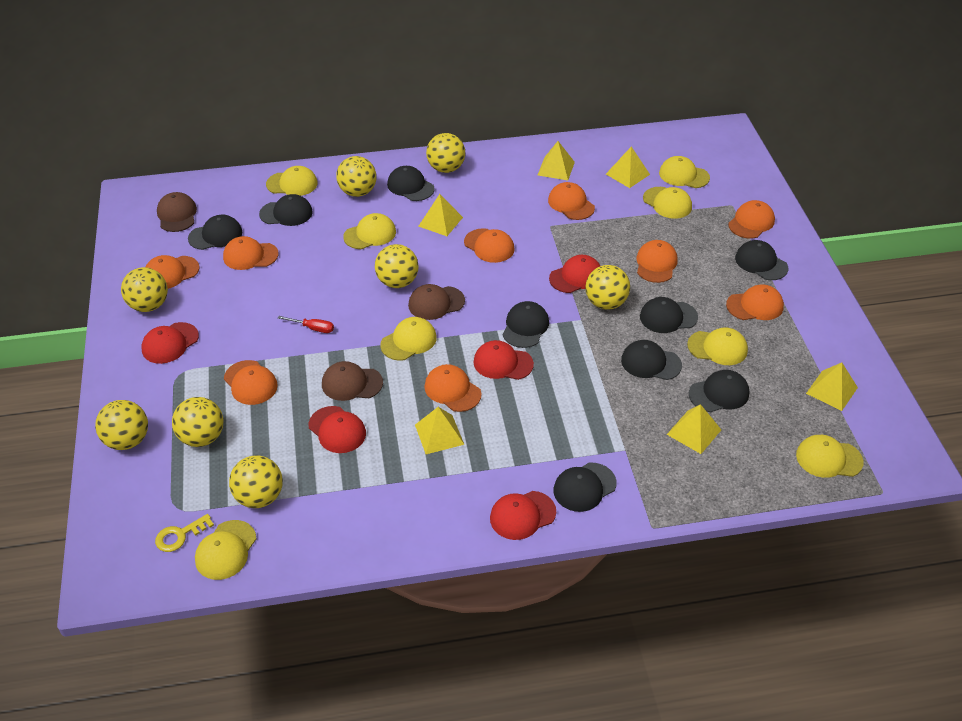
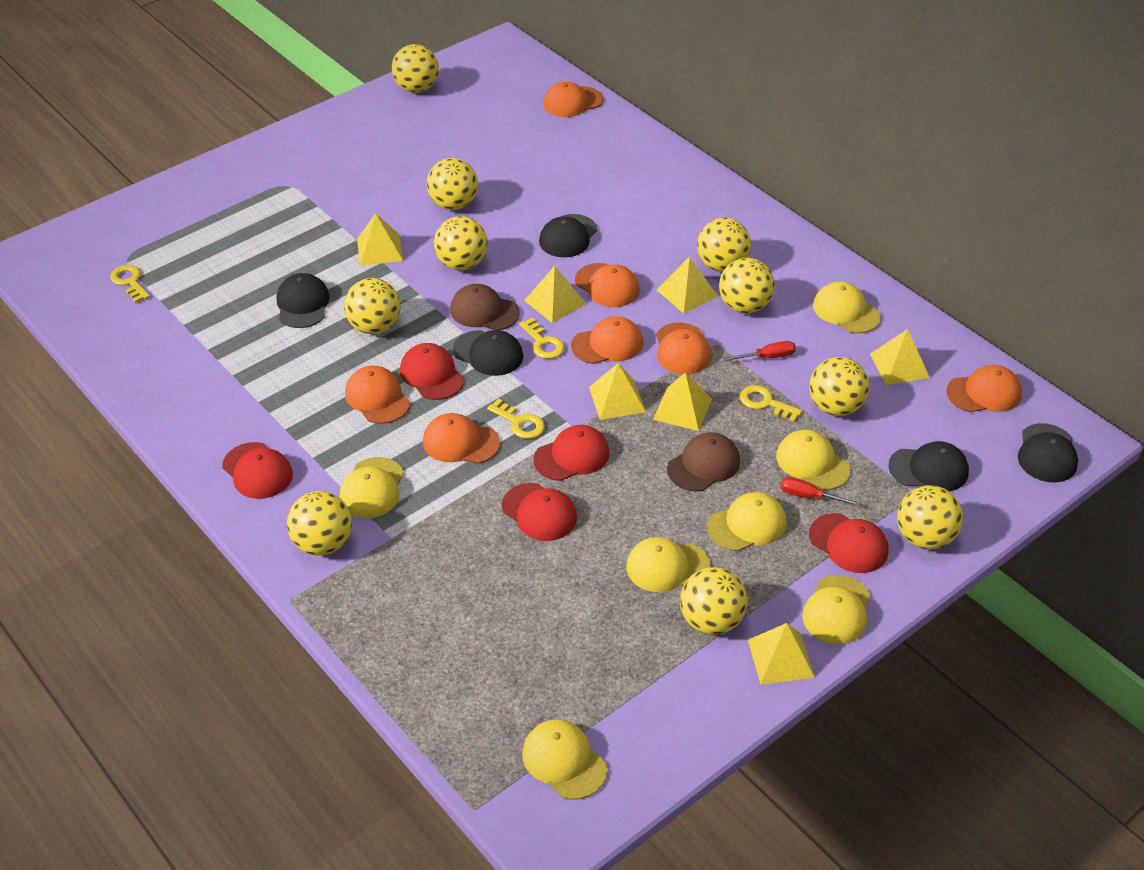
black cap: [188,215,242,250] [259,194,313,226] [387,166,435,201] [503,301,549,348] [553,463,617,512] [621,340,682,380] [640,297,698,333] [689,370,750,412] [735,240,788,280] = 9 -> [277,273,330,328] [453,330,523,376] [539,214,597,257] [889,441,969,492] [1018,423,1078,482] = 5
brown cap: [157,192,197,232] [322,361,383,401] [408,284,465,320] = 3 -> [450,284,520,330] [667,432,740,491] = 2
orange cap: [145,255,200,289] [223,236,279,270] [224,360,278,405] [425,364,482,412] [464,228,515,263] [548,182,595,220] [637,240,678,283] [726,284,784,320] [728,200,775,239] = 9 -> [345,365,410,424] [423,413,500,464] [543,81,603,117] [571,316,643,364] [575,263,640,307] [656,323,711,375] [946,365,1022,412] = 7
red screwdriver: [278,316,334,333] = 1 -> [724,341,796,361] [780,477,861,507] = 2
yellow ball: [95,400,148,450] [121,267,168,312] [172,397,224,447] [229,455,283,508] [336,156,377,197] [375,244,419,288] [426,133,465,173] [585,265,630,310] = 8 -> [287,491,352,556] [344,278,401,334] [392,44,439,93] [426,158,478,210] [434,216,488,270] [680,567,748,635] [697,218,751,272] [719,258,775,313] [809,357,869,416] [897,485,963,549] = 10
yellow cap: [195,520,256,580] [266,166,318,196] [343,213,396,249] [380,317,437,361] [643,187,692,219] [659,156,710,188] [687,328,748,365] [796,435,864,478] = 8 -> [339,457,404,518] [522,719,607,800] [626,537,710,592] [707,492,787,551] [776,429,850,490] [802,575,871,644] [813,281,881,333] = 7
yellow key: [155,514,214,552] = 1 -> [110,265,150,303] [487,399,545,439] [519,318,564,359] [740,385,802,422] = 4
yellow pyramid: [415,407,464,454] [418,194,463,236] [538,141,575,180] [606,147,650,188] [667,404,721,454] [806,363,858,411] = 6 -> [357,213,403,266] [524,266,586,323] [589,363,646,420] [653,372,712,431] [657,257,718,314] [748,623,815,685] [870,329,930,385] = 7

